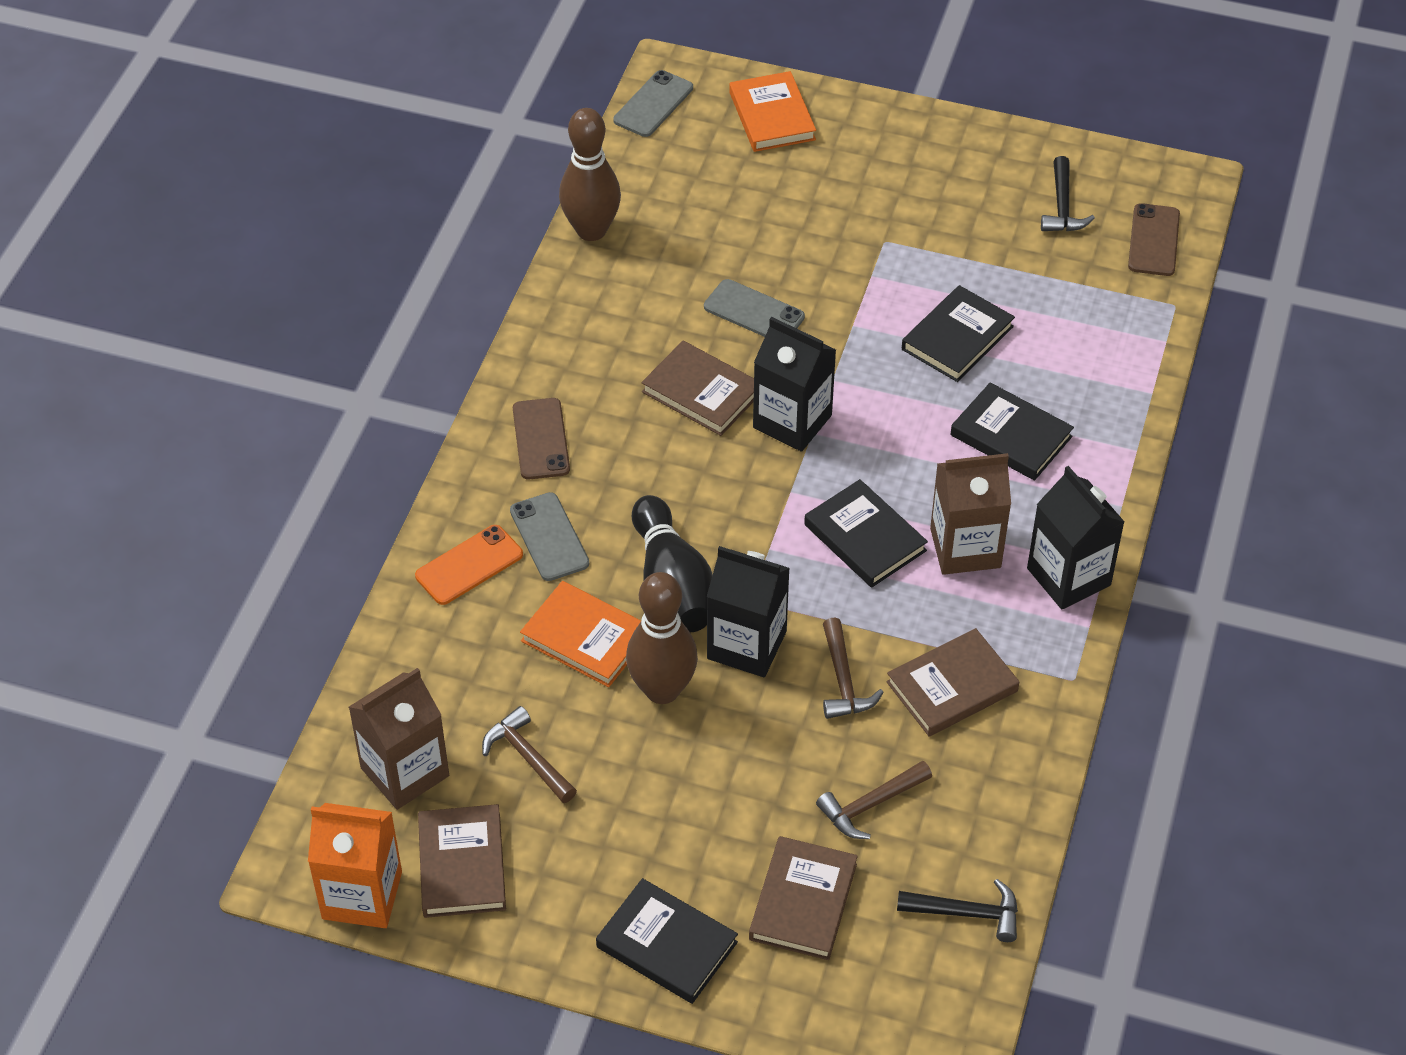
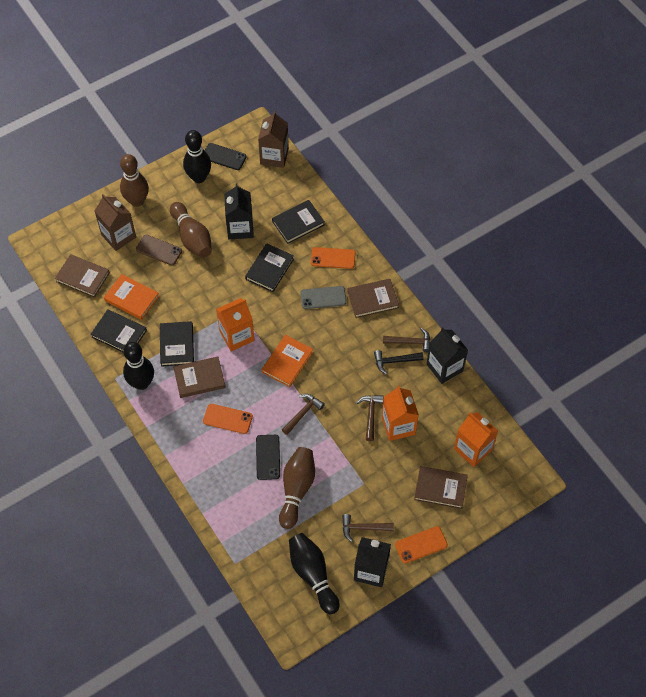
black bowling pin: [632,495,713,632] = 1 -> [123,342,154,390] [183,130,211,183] [289,533,340,614] = 3
black hammer: [897,879,1018,942] [1041,156,1095,232] = 2 -> [374,350,424,374] = 1
black phone: none = 0 -> [205,143,246,170] [256,435,280,480] = 2
brown bowling pin: [559,108,621,241] [626,572,698,704] = 2 -> [120,154,149,207] [170,202,212,258] [279,447,315,529] = 3
brown hammer: [482,706,577,803] [816,761,932,839] [823,617,884,719] = 3 -> [282,394,325,435] [342,514,394,542] [356,395,384,441] [383,328,430,353] = 4
brown phone: [513,398,570,480] [1128,203,1180,276] = 2 -> [136,235,182,265] = 1
grey phone: [510,492,589,581] [613,70,693,137] [704,279,805,337] = 3 -> [300,286,346,309] = 1
orange carton: [308,803,402,928] = 1 -> [216,298,254,351] [382,385,419,441] [454,412,498,467] = 3
orange phone: [415,525,523,605] = 1 -> [203,404,253,434] [311,247,356,269] [395,526,448,563] = 3

